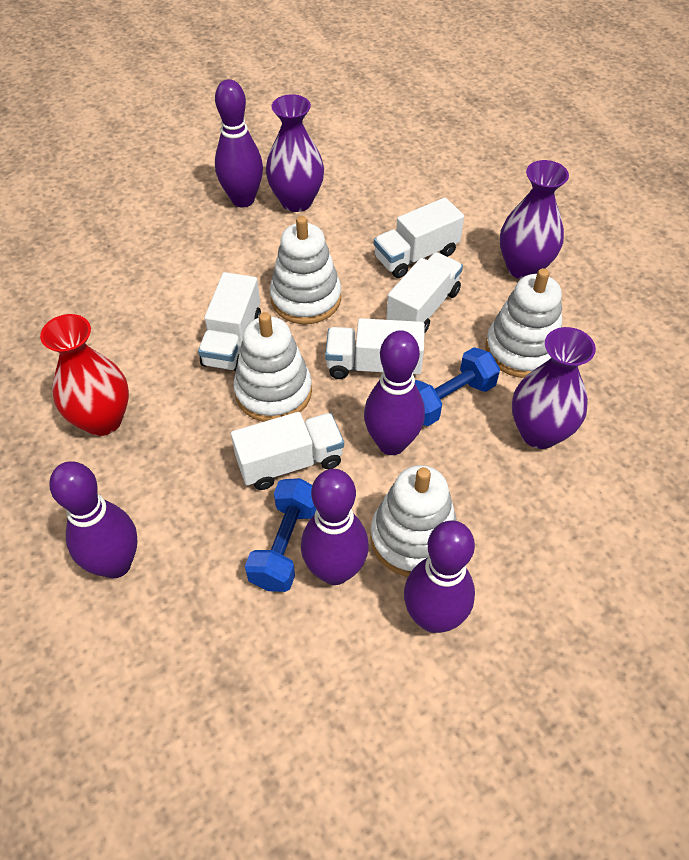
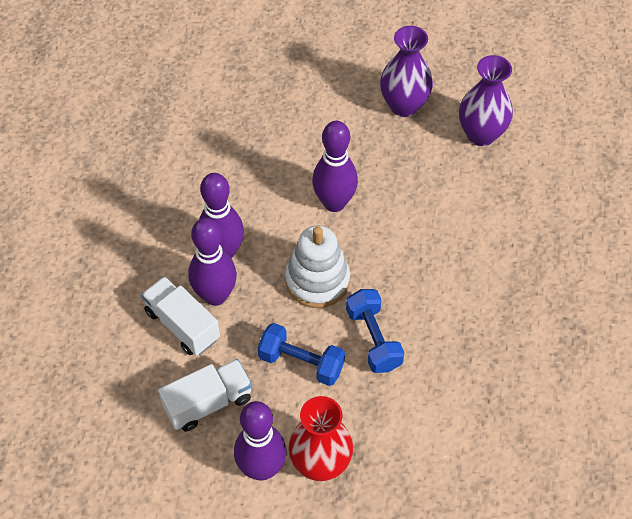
purple bowling pin: [49,461,138,578] [215,79,263,208] [301,469,369,585] [364,330,425,455] [404,520,475,633] = 5 -> [188,218,237,306] [199,173,244,259] [234,401,287,481] [312,121,358,212] = 4
purple vase: [266,94,324,212] [500,160,569,279] [512,327,596,449] = 3 -> [380,26,433,117] [459,55,513,146] = 2
white stacking toy: [233,312,312,422] [270,216,341,324] [370,465,457,577] [485,268,562,378] = 4 -> [285,225,350,308] = 1
white truck: [198,272,261,371] [231,412,344,490] [325,318,425,379] [374,197,464,278] [386,252,463,334] = 5 -> [141,276,220,356] [158,359,252,431] = 2

